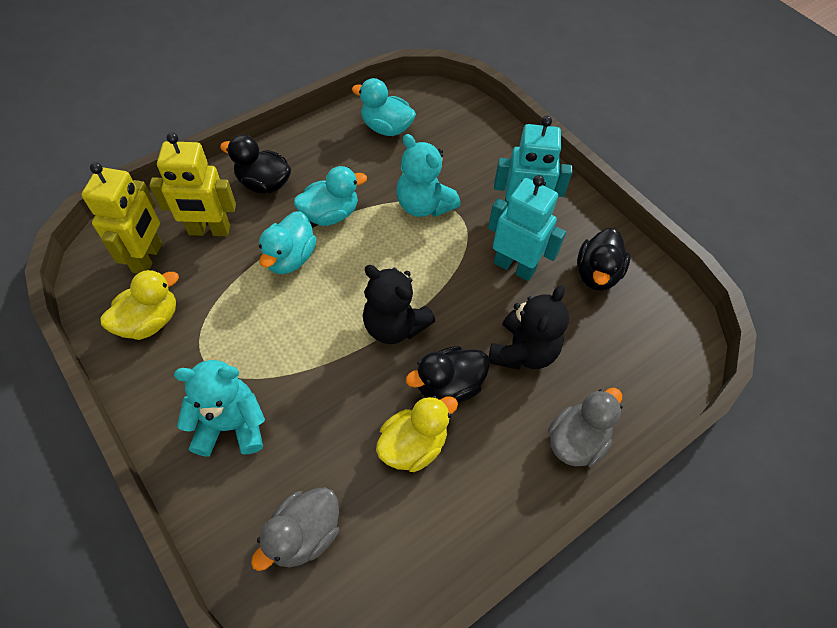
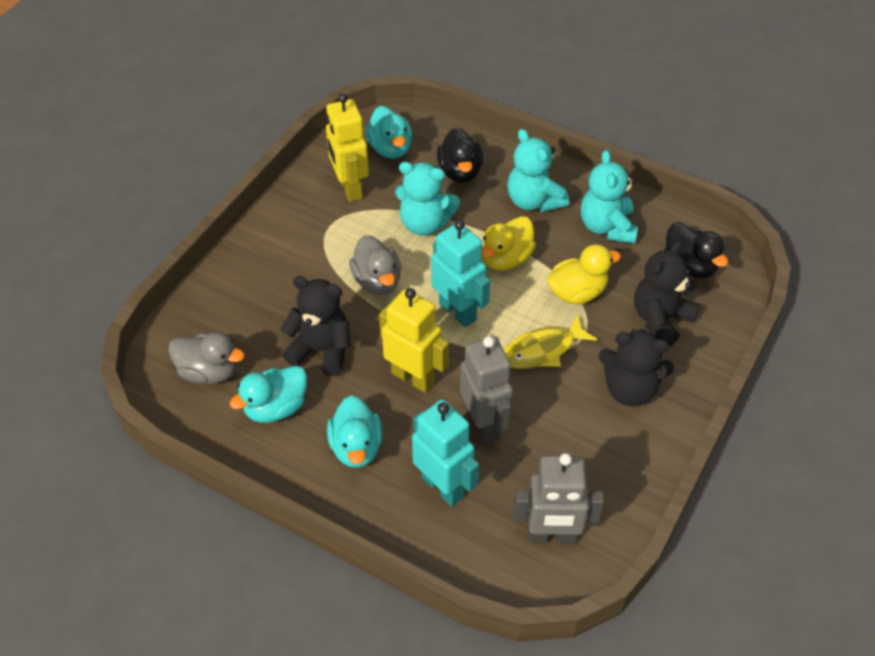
black duck: [220,135,291,194] [406,346,490,403] [577,228,630,291] = 3 -> [437,127,483,183] [665,222,728,278] = 2
black teddy bear: [363,265,435,344] [489,285,569,370] = 2 -> [280,276,351,376] [598,329,674,407] [634,241,700,347] = 3
grey robot: none = 0 -> [460,336,513,444] [514,453,604,544] = 2
turquoise teddy bear: [174,360,265,457] [397,134,461,217] = 2 -> [395,162,460,236] [507,129,569,212] [581,150,638,244] = 3
yellow fish: none = 0 -> [504,314,597,369] = 1

